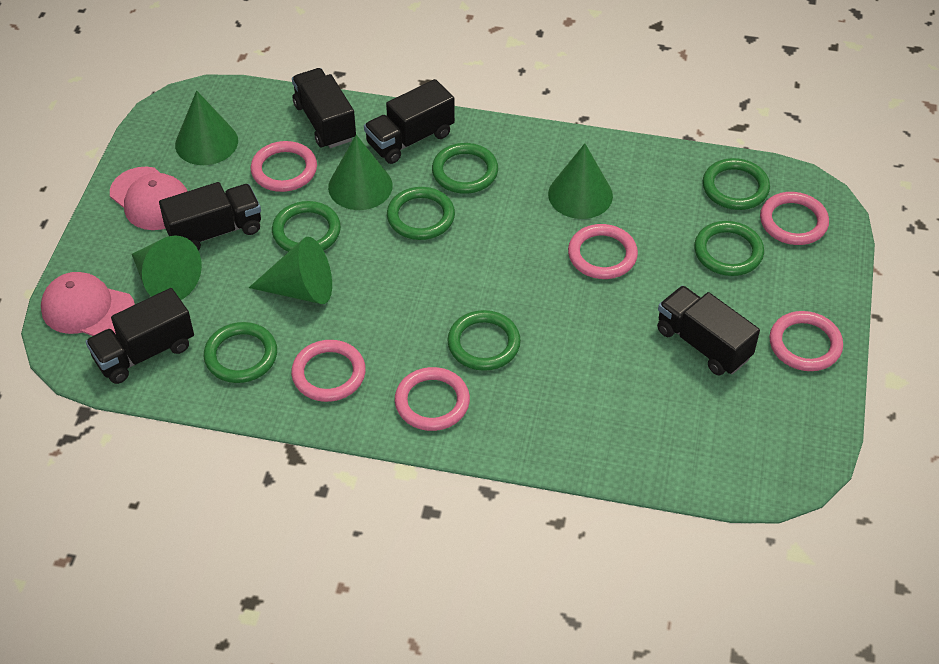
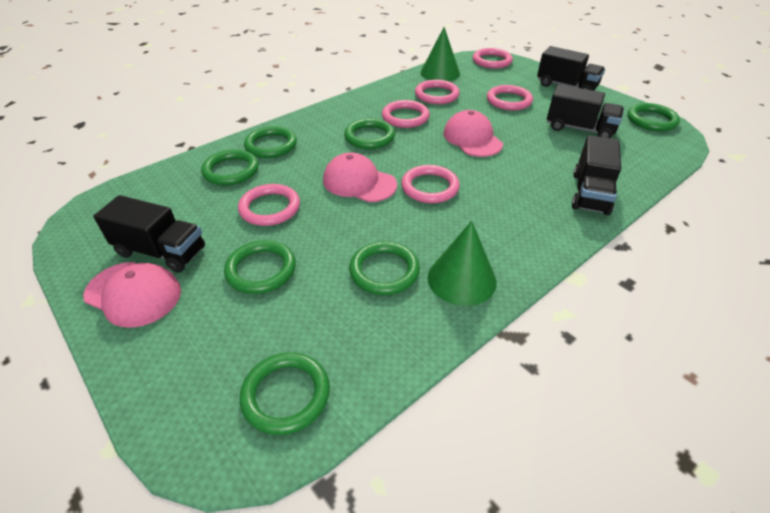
black truck: [85,288,194,384] [159,182,261,251] [292,68,356,148] [364,79,455,164] [657,285,760,375] = 5 -> [93,195,205,273] [537,46,605,91] [547,84,624,138] [572,135,621,215] = 4
green cone: [132,235,202,300] [175,90,238,165] [249,237,332,304] [328,135,393,210] [548,143,613,219] = 5 -> [420,27,460,81] [428,221,497,306] = 2
pink cap: [41,272,135,336] [110,167,187,230] = 2 -> [83,262,181,328] [323,152,397,202] [443,110,503,157] = 3

